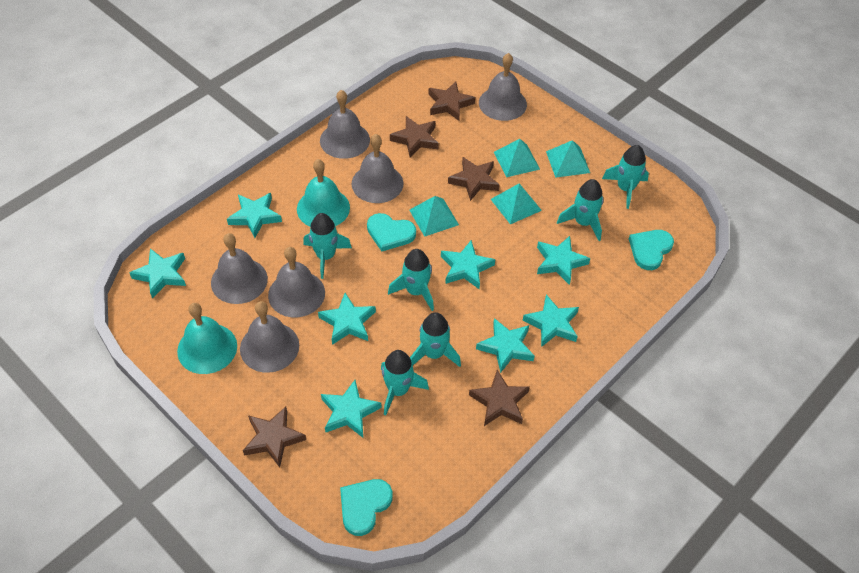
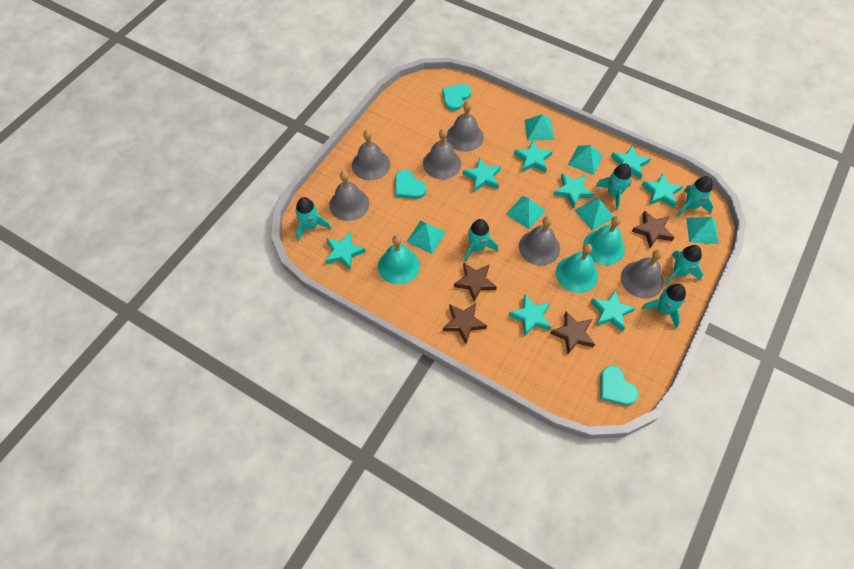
brown star: [243,407,306,467] [390,116,439,157] [428,82,475,121] [448,157,499,201] [469,370,530,426] = 5 -> [443,303,487,344] [454,262,497,302] [550,312,595,354] [631,210,675,248] = 4
turquoise bell: [177,303,237,374] [297,159,350,226] = 2 -> [378,235,420,284] [556,244,598,293] [583,216,625,265] = 3
turquoise pyramid: [409,196,459,237] [491,184,542,224] [494,139,540,177] [546,140,590,178] = 4 -> [407,221,446,254] [506,196,545,229] [525,114,554,141] [568,145,603,175] [575,198,614,230] [686,217,719,244] = 6

